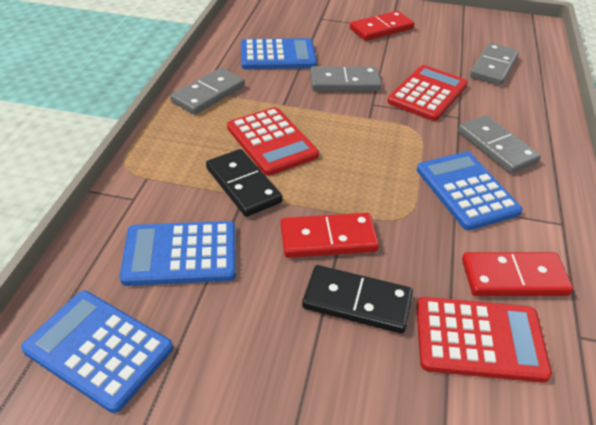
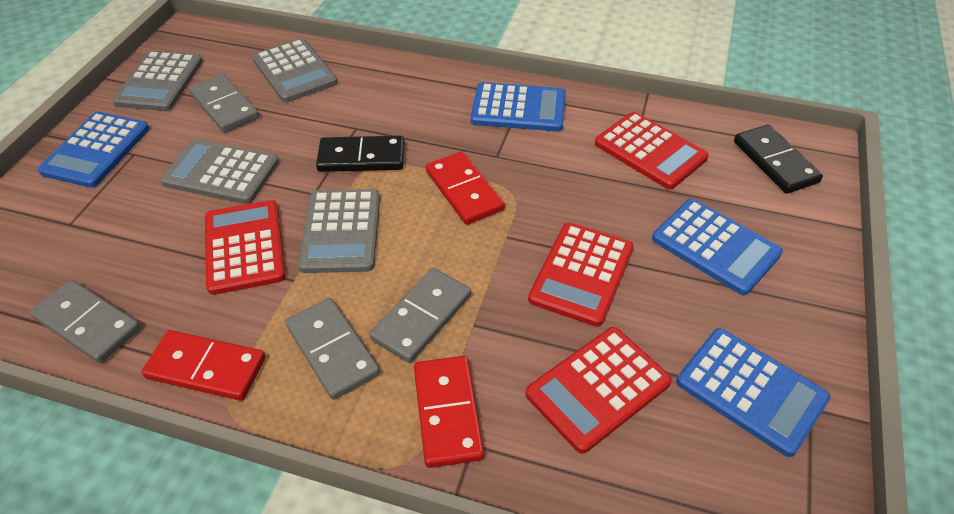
grey calculator: none = 0 -> [112,50,203,111] [160,139,279,204] [252,38,338,102] [298,189,380,273] = 4
red calculator: [227,107,319,176] [387,65,468,121] [416,297,552,383] = 3 -> [205,200,286,295] [526,327,672,454] [528,223,634,327] [595,112,709,189] = 4

